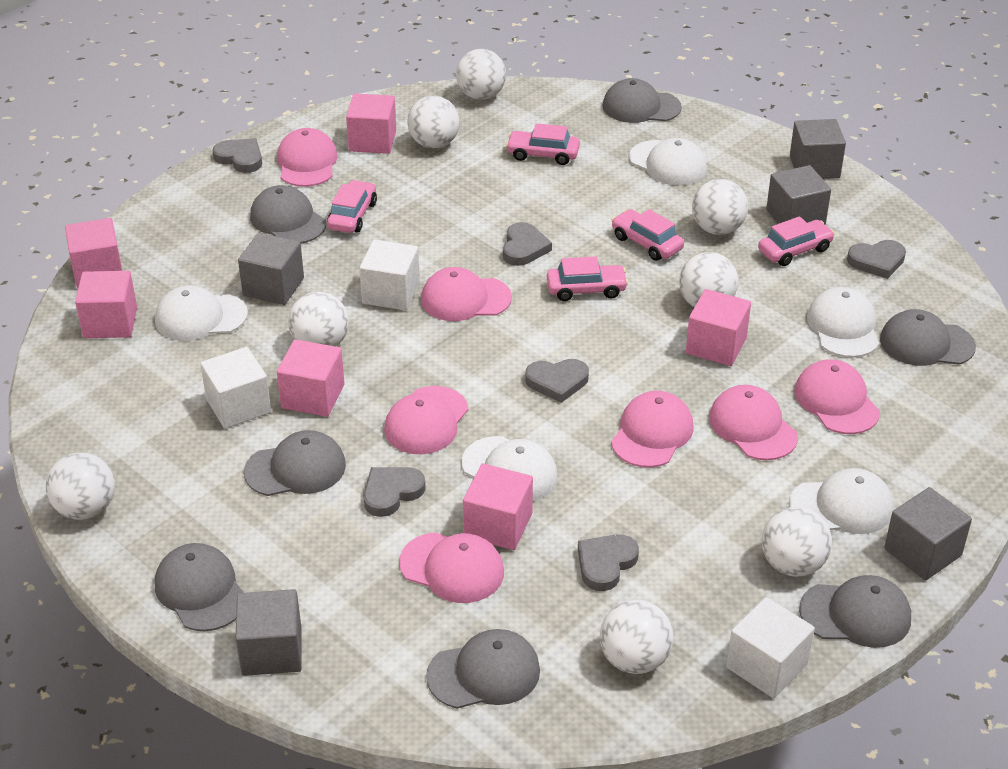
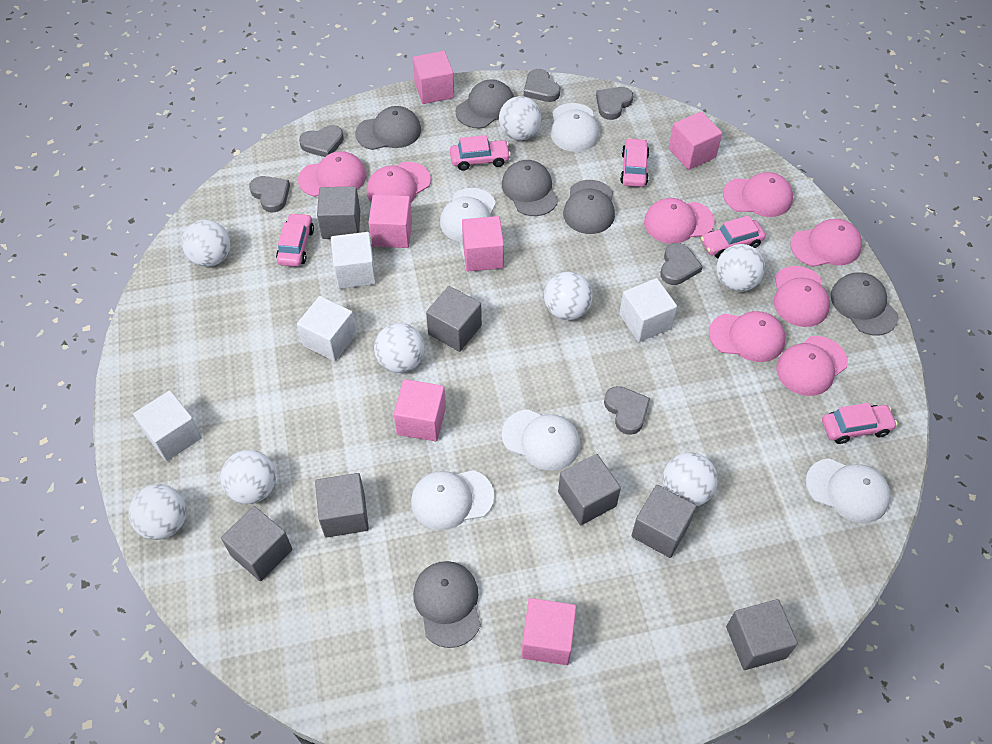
grey cap: [155,543,244,631] [244,430,346,496] [250,185,326,244] [426,629,540,709] [603,78,682,123] [799,575,911,648] [880,309,976,366] = 7 -> [355,106,421,150] [413,561,481,648] [455,79,514,128] [502,160,558,216] [563,180,615,234] [831,272,898,336] = 6
grey cube: [235,589,301,676] [238,233,304,305] [766,165,831,224] [790,119,846,179] [884,487,972,580] = 5 -> [221,506,292,581] [315,473,369,538] [317,186,360,239] [426,286,482,352] [558,454,621,525] [631,485,697,558] [726,599,798,670] = 7
pink cap: [277,128,338,187] [384,386,469,454] [399,532,504,603] [421,267,512,321] [611,391,693,468] [709,385,798,460] [794,359,880,434] = 7 -> [298,151,367,197] [367,162,431,203] [644,198,715,244] [709,311,786,362] [723,172,793,217] [774,266,830,327] [776,336,848,396] [790,219,862,267] = 8
white cube: [200,347,271,429] [359,240,420,311] [726,597,815,698] = 3 -> [133,390,202,461] [297,296,357,361] [331,232,376,289] [619,278,677,342] = 4

